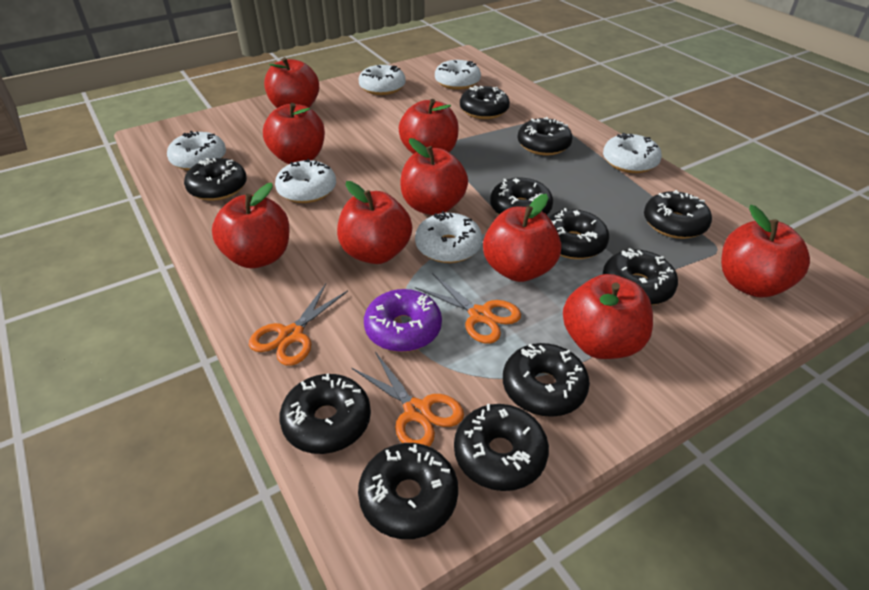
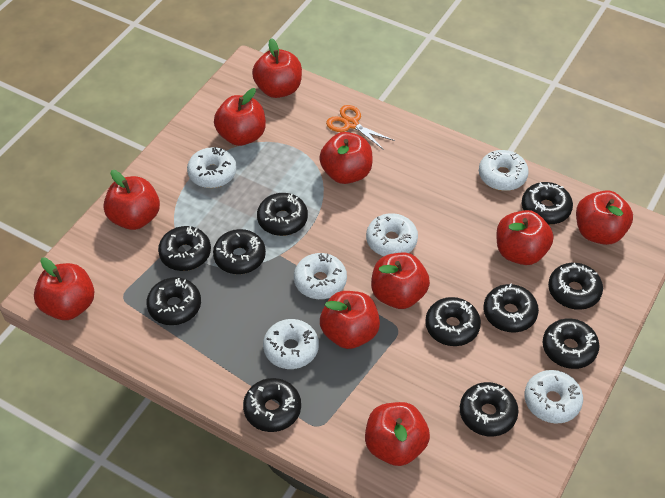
orange scissors: [249,284,348,366] [351,352,464,446] [415,273,521,344] = 3 -> [326,105,395,150] = 1
purple donut: [364,289,442,352] = 1 -> none = 0
red apple: [212,183,289,268] [263,103,325,164] [264,57,319,108] [337,181,412,264] [399,99,459,154] [400,138,468,215] [483,194,561,282] [563,274,653,359] [721,205,810,297] = 9 -> [34,258,94,320] [103,170,160,230] [214,88,266,146] [252,38,302,98] [319,132,373,184] [320,291,380,349] [365,402,430,466] [371,253,430,309] [496,210,554,265] [576,190,633,245] = 10

